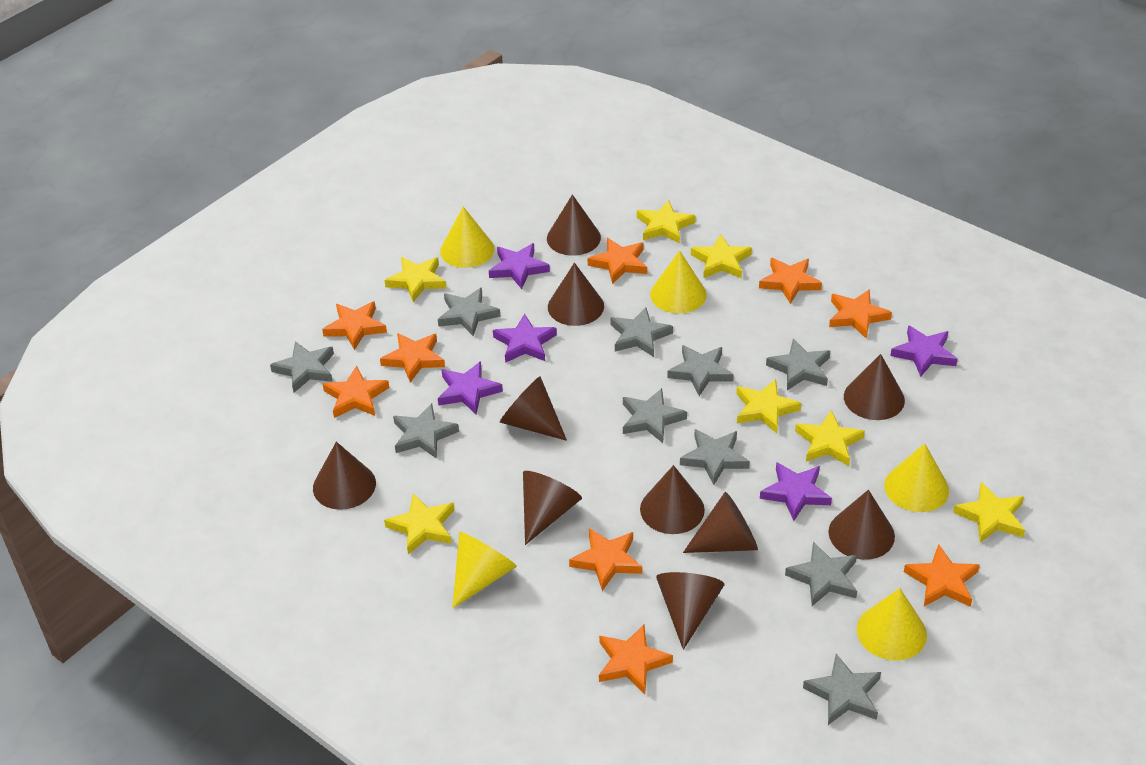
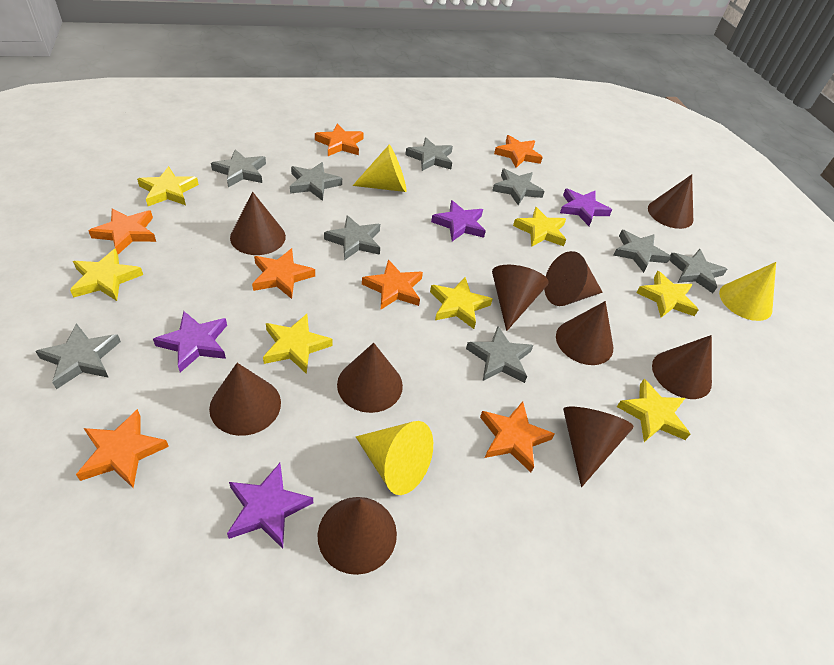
grey star: [270,341,334,392] [393,403,459,459] [438,288,500,336] [611,307,673,357] [623,388,687,443] [667,345,734,396] [680,429,750,485] [766,339,830,390] [785,542,857,606] [803,654,881,725] = 10 -> [35,323,121,389] [211,149,266,187] [290,162,342,201] [324,215,380,260] [405,137,453,171] [466,326,534,383] [492,169,545,205] [613,230,671,273] [669,249,727,293] = 9
orange star: [322,301,387,350] [323,366,389,418] [380,333,445,382] [569,528,642,591] [588,238,647,284] [599,625,673,694] [759,258,822,304] [829,289,892,339] [904,544,980,607] = 9 -> [76,409,169,488] [88,208,156,254] [252,248,315,299] [315,123,364,156] [362,260,423,309] [480,401,555,472] [494,135,543,168] = 7
purple star: [438,361,503,414] [489,243,550,289] [493,313,557,363] [760,462,832,521] [890,325,958,377] = 5 -> [153,311,227,372] [227,463,313,549] [431,200,486,241] [560,189,612,226] = 4
yellow cone: [440,207,495,268] [452,532,517,608] [650,250,707,313] [857,588,927,661] [884,443,949,512] = 5 -> [353,145,407,192] [356,421,433,495] [719,262,776,321] = 3

